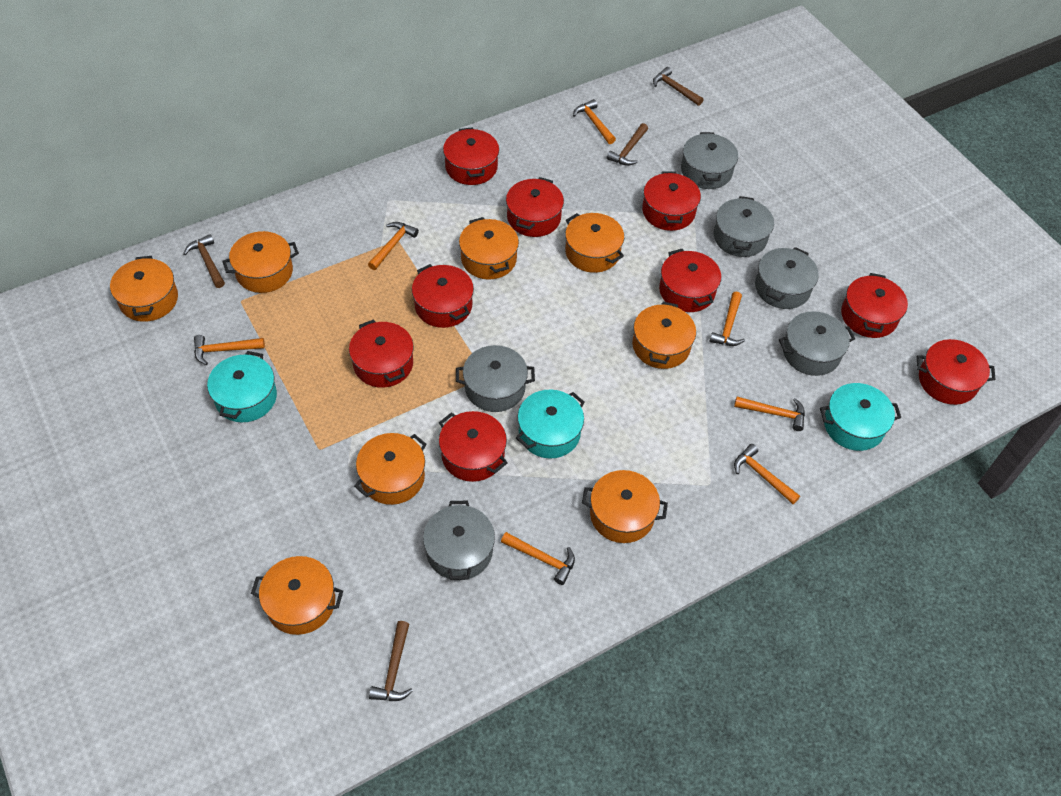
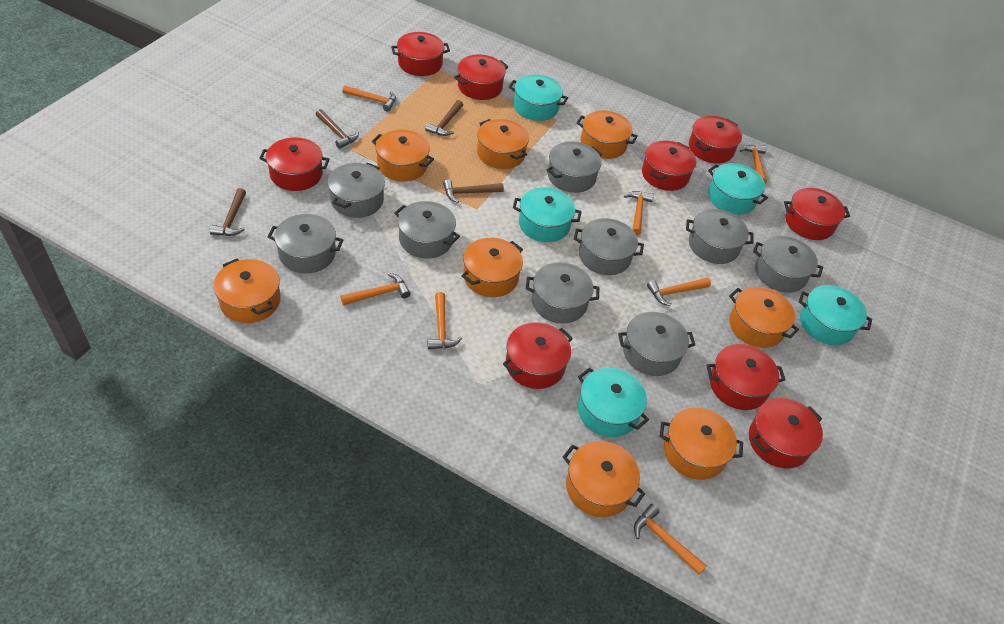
grey pot: [423,501,495,580] [456,345,535,412] [681,132,738,189] [713,196,774,257] [755,247,819,309] [779,311,855,376] = 6 -> [268,214,343,273] [328,163,385,218] [394,201,460,258] [526,262,599,324] [547,141,602,193] [574,218,644,275] [618,312,695,376] [686,209,753,264] [753,236,823,293] = 9
turquoise pot: [207,351,277,422] [516,390,585,459] [820,383,901,451] = 3 -> [509,74,568,121] [513,187,581,242] [578,368,649,437] [708,163,768,215] [799,285,872,345] = 5

